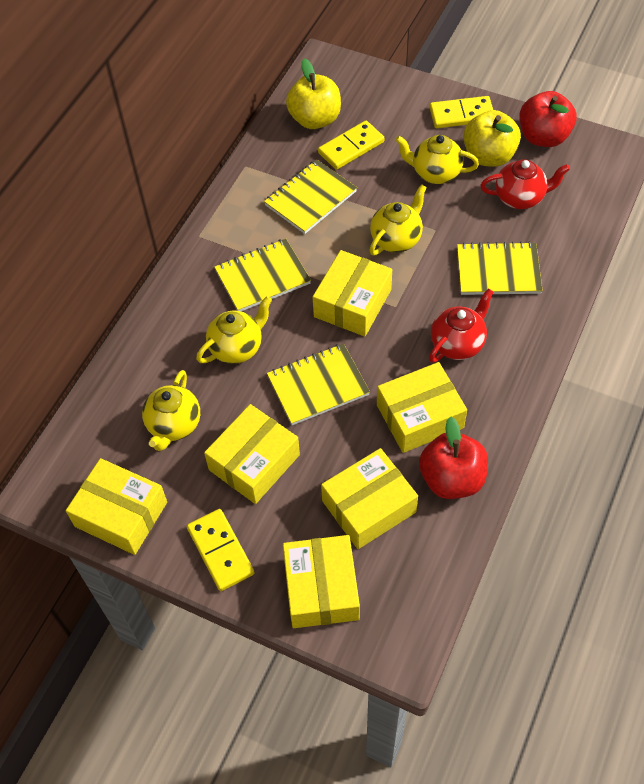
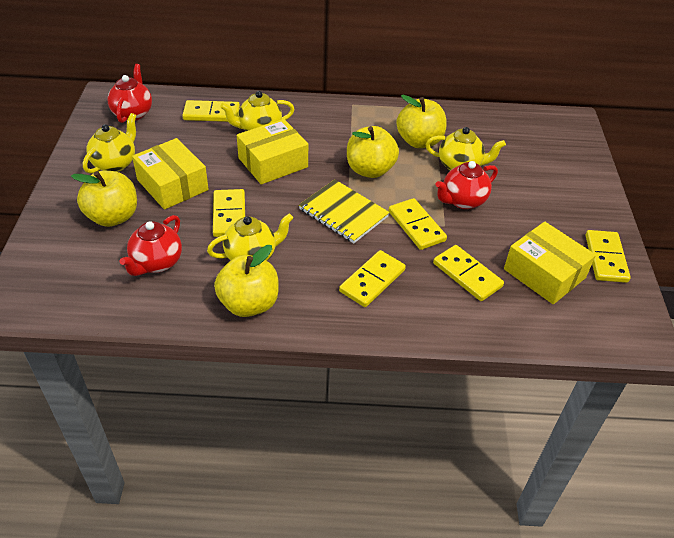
red apple: [419,417,488,499] [519,91,577,147] = 2 -> none = 0
red teapot: [429,288,494,363] [480,159,570,209] = 2 -> [108,64,152,123] [119,215,182,276] [435,161,498,209] = 3
yellow apple: [286,59,341,129] [463,110,521,167] = 2 -> [71,171,137,227] [214,245,279,317] [347,126,399,178] [396,95,446,148] = 4
yellow box: [66,458,167,555] [204,404,300,504] [283,535,360,628] [313,250,392,337] [321,448,418,549] [377,362,467,453] = 6 -> [132,138,209,210] [237,119,308,184] [504,222,596,304] = 3
yellow domino: [187,509,254,591] [318,121,385,170] [429,96,493,128] = 3 -> [182,100,240,122] [213,189,245,237] [339,250,406,307] [388,198,447,250] [433,245,504,301] [586,230,631,283] = 6
yellow notebook: [214,239,311,311] [264,159,357,234] [267,344,370,425] [457,241,543,295] = 4 -> [299,179,390,243] = 1

